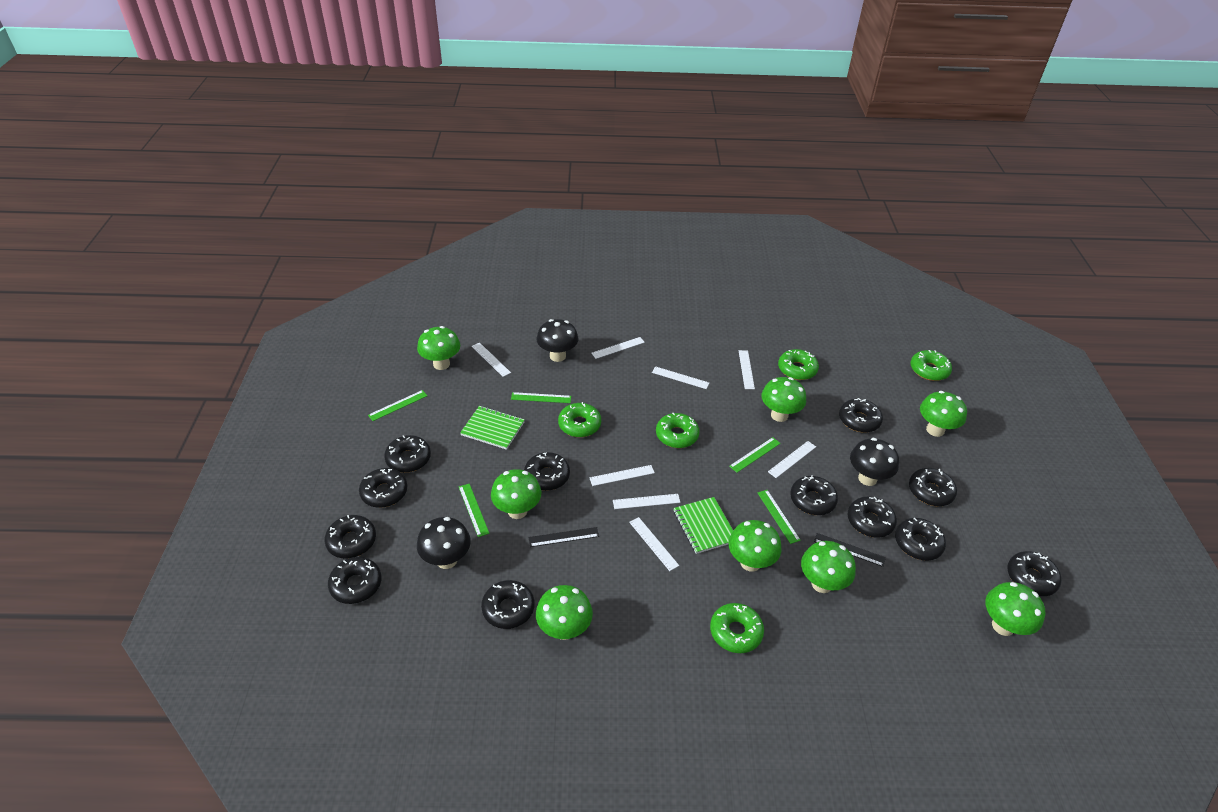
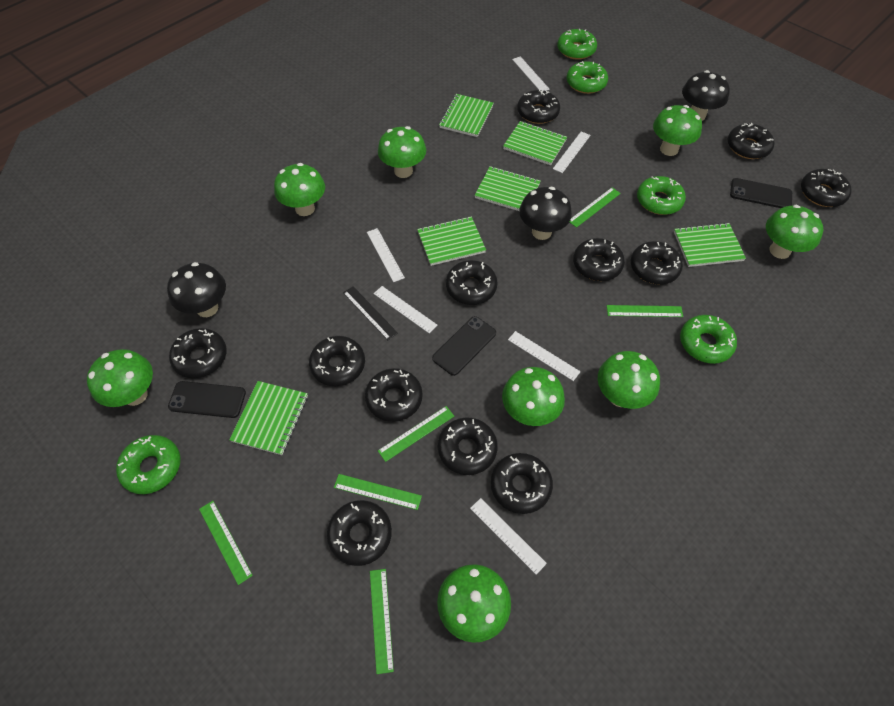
black phone: none = 0 -> [168,381,246,418] [432,316,496,376] [730,178,792,208] = 3
black ruler: [528,527,599,547] [814,533,886,567] = 2 -> [343,286,398,340] = 1
green notebook: [460,406,525,450] [673,497,733,554] = 2 -> [229,381,308,455] [417,216,486,266] [439,94,494,137] [475,166,541,211] [503,121,567,165] [674,222,746,267] = 6
green ruler: [368,390,427,421] [459,484,489,537] [511,392,571,403] [729,437,781,473] [758,490,801,544] = 5 -> [199,501,253,585] [334,474,422,510] [370,569,394,674] [378,406,454,462] [570,187,621,228] [607,305,683,317] = 6
white ruler: [472,343,511,377] [589,465,655,486] [591,337,645,359] [613,494,680,509] [629,517,679,571] [652,366,709,389] [739,350,755,389] [768,441,816,478] = 8 -> [367,228,405,282] [374,286,437,333] [470,498,547,575] [508,331,581,381] [512,56,550,91] [553,132,591,173] = 6

